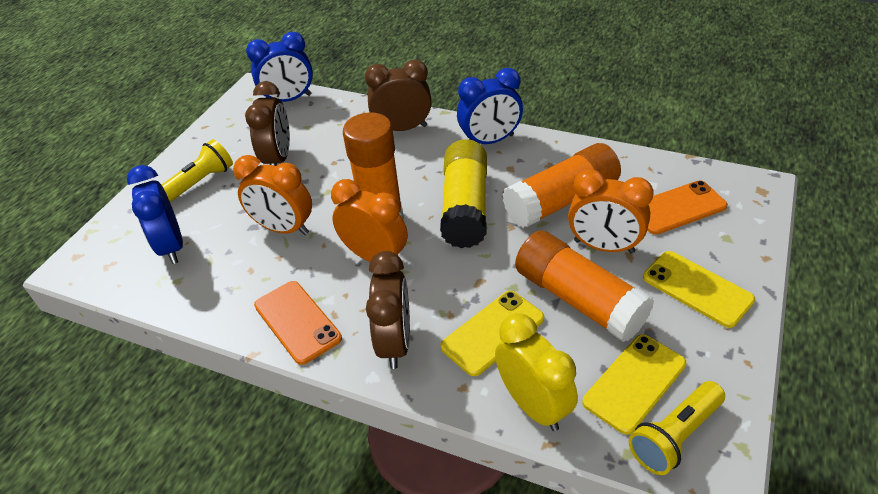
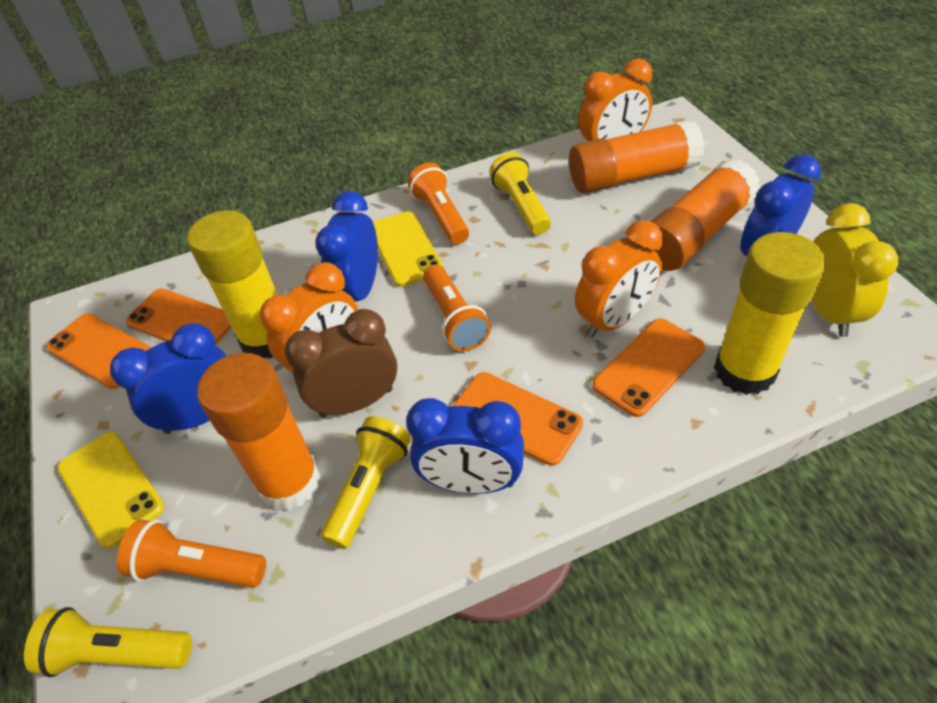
blue clock: [127,165,183,264] [246,32,313,102] [457,68,523,144] = 3 -> [110,323,227,434] [315,191,378,301] [406,398,524,494] [740,154,821,256] = 4
brown clock: [245,81,290,166] [365,59,432,131] [366,251,410,369] = 3 -> [284,309,397,417] = 1
orange flashlight: none = 0 -> [117,519,266,588] [408,163,469,244] [423,264,491,351] = 3
orange phone: [254,281,342,365] [647,180,728,235] = 2 -> [46,314,151,389] [126,289,231,345] [453,372,583,466] [592,318,705,417] = 4
yellow flashlight: [162,139,233,202] [629,381,725,475] = 2 -> [24,607,192,677] [321,416,411,549] [489,152,551,235] = 3
yellow glue stick: [440,139,487,248] = 1 -> [187,210,277,358] [714,232,826,395] = 2
yellow phone: [441,291,544,376] [582,334,686,435] [643,251,755,328] = 3 -> [57,431,165,549] [373,211,443,287] = 2

